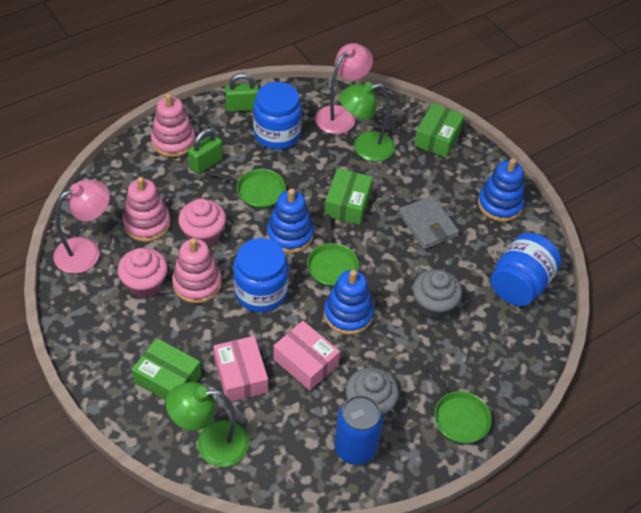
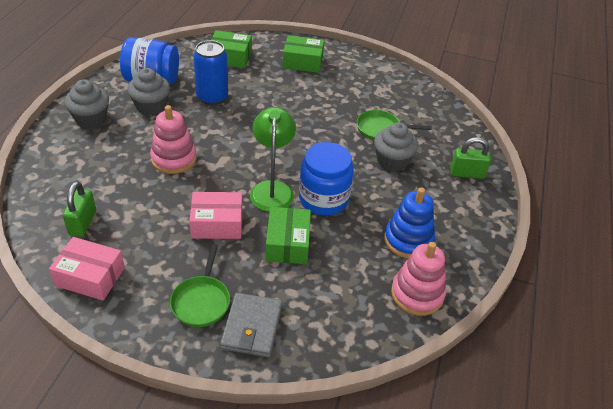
blue jar: [233,238,289,312] [253,82,302,149] [491,233,562,306] = 3 -> [120,37,179,84] [299,142,354,215] = 2
blue stacking toy: [267,188,314,253] [324,270,374,335] [478,158,525,222] = 3 -> [384,188,435,258] = 1
green lamp: [166,382,249,467] [339,82,395,162] = 2 -> [250,107,296,212] = 1
green pan: [206,169,286,209] [307,214,359,287] [425,362,492,444] = 3 -> [170,244,230,327] [357,110,432,140] = 2
grey cupcake: [345,367,399,417] [413,269,462,320] = 2 -> [64,79,109,128] [127,68,170,116] [374,122,418,171] = 3
pink cupcake: [118,248,168,298] [178,198,226,246] = 2 -> none = 0
pink lamp: [53,180,110,274] [315,43,373,134] = 2 -> none = 0
pink stacking toy: [122,177,171,242] [151,93,195,157] [172,238,222,303] = 3 -> [150,105,197,174] [391,242,446,316] = 2

